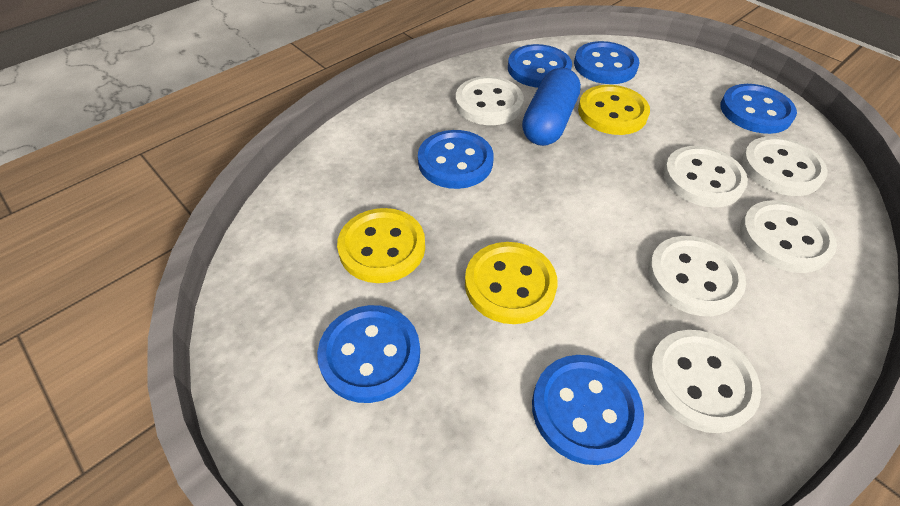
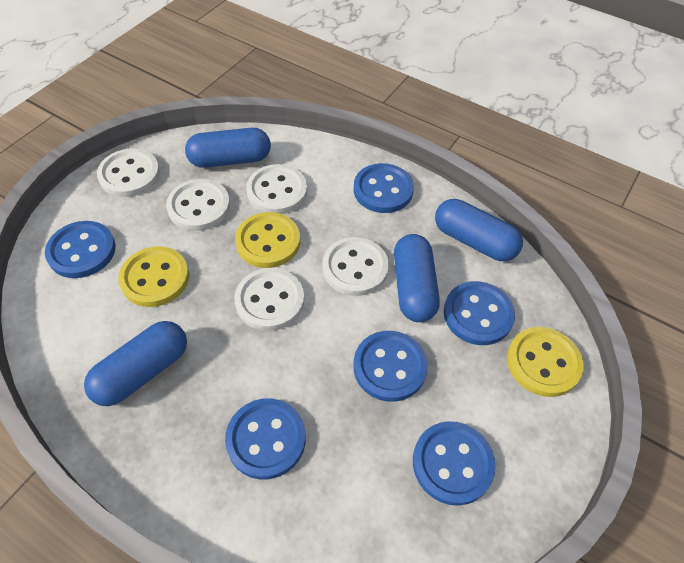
blue capsule: [522,68,581,146] = 1 -> [84,321,187,406] [185,128,271,168] [394,234,440,322] [435,199,523,261] = 4
white button: [455,76,524,125] [648,236,746,316] [648,330,761,433] [663,146,748,207] [740,200,837,273] [741,136,828,196] = 6 -> [97,148,160,197] [166,179,230,231] [235,268,304,331] [246,164,307,214] [322,237,389,296] = 5

